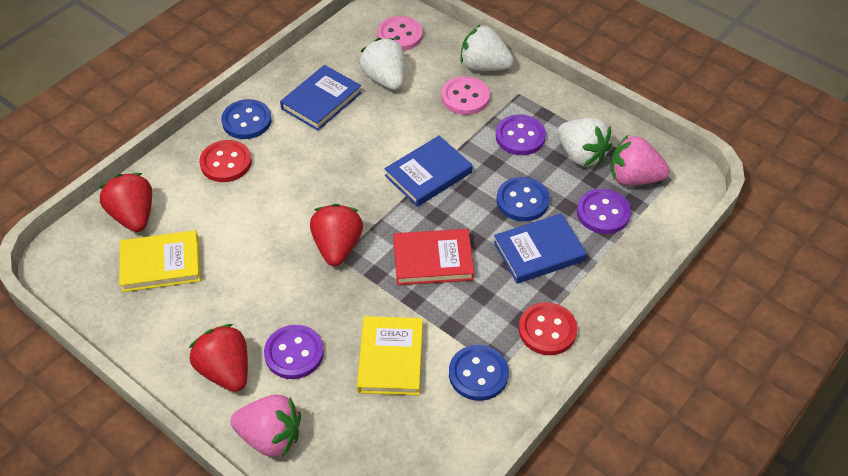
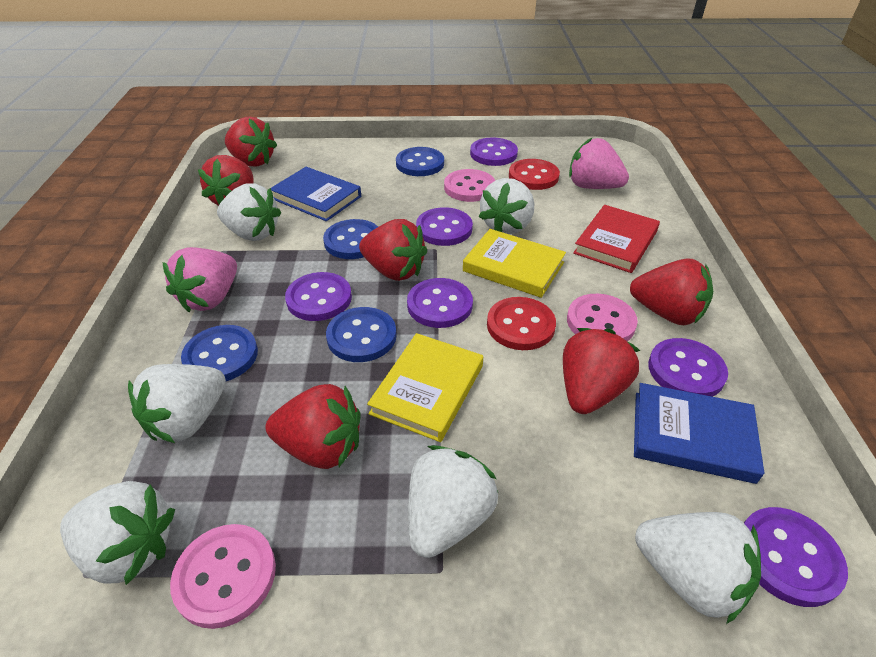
blue book: [280,65,362,131] [384,136,473,207] [494,213,587,284] = 3 -> [271,167,361,222] [634,383,764,484] = 2
blue button: [221,99,272,139] [449,345,509,401] [497,177,550,221] = 3 -> [181,325,258,381] [323,219,378,259] [326,307,396,362] [396,147,444,176] = 4
pink button: [377,16,423,51] [441,76,490,115] = 2 -> [170,524,276,629] [444,169,495,202] [567,294,638,341] = 3
purple button: [264,325,324,379] [496,115,546,155] [577,189,631,234] = 3 -> [285,272,352,321] [407,278,473,328] [416,207,473,246] [470,137,518,166] [648,338,728,397] [744,507,848,607] = 6
red strawberry: [99,173,152,232] [189,324,248,392] [310,204,363,266] = 3 -> [198,155,254,206] [225,117,277,167] [265,384,361,469] [359,219,427,281] [563,328,640,414] [630,259,713,325] = 6
white strawberry: [359,38,405,90] [460,24,514,71] [558,118,612,166] = 3 -> [60,481,175,585] [128,364,226,443] [217,183,281,241] [408,445,498,558] [479,178,534,234] [635,512,761,624] = 6

